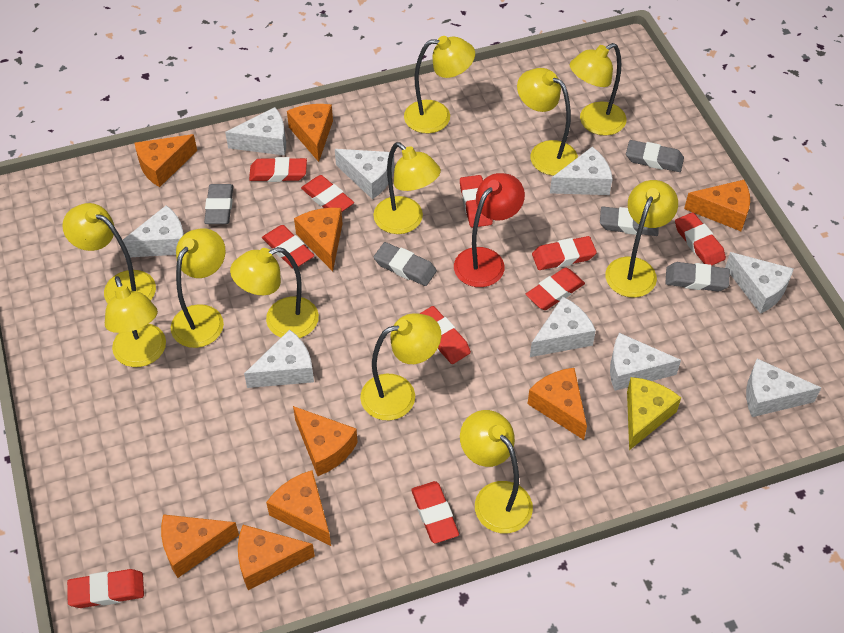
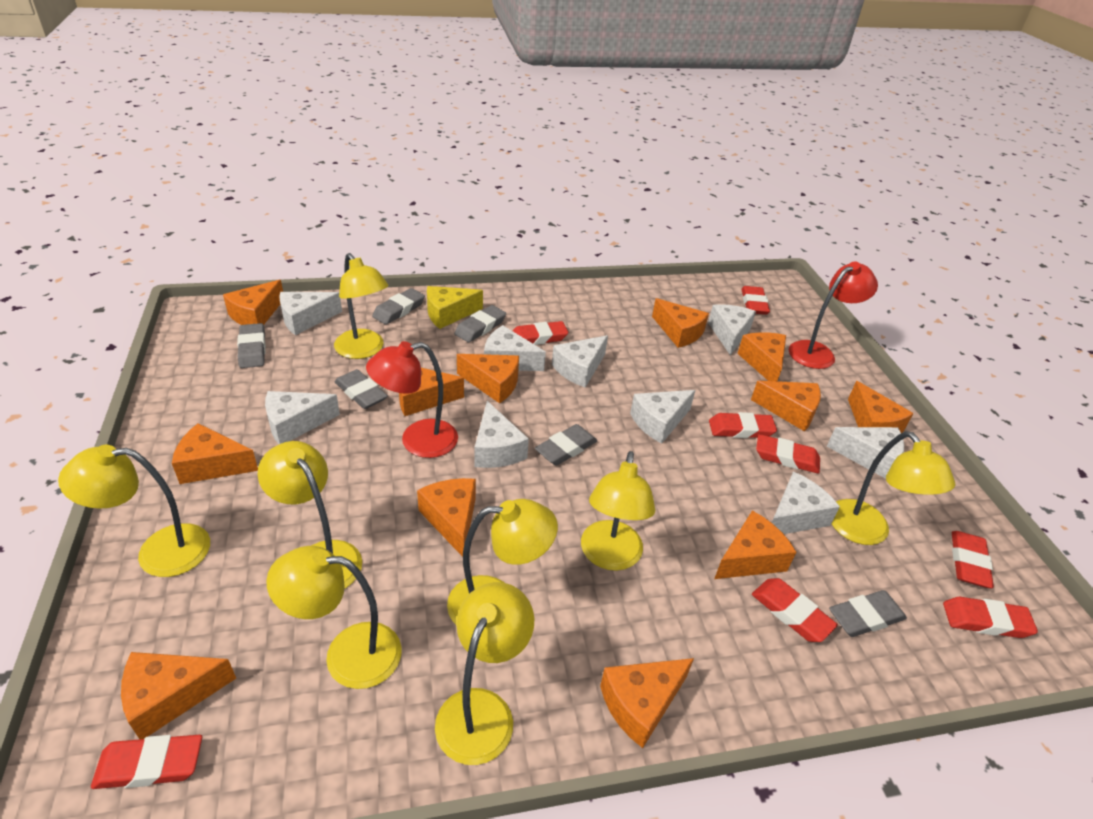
grey eraser: [204,184,233,224] [374,242,437,286] [600,207,659,236] [626,140,684,172] [665,262,730,292] = 5 -> [237,323,266,368] [335,369,388,409] [372,288,425,325] [454,305,506,343] [535,424,598,466] [829,590,907,637] = 6
orange cheese: [135,134,197,187] [161,514,239,578] [238,525,315,590] [266,470,331,546] [287,104,333,162] [293,406,358,476] [294,208,343,271] [527,368,587,440] [684,180,750,231] = 9 -> [121,652,236,739] [172,423,258,484] [223,280,283,325] [399,368,464,416] [417,478,476,557] [457,354,519,403] [600,658,694,748] [652,298,709,348] [714,511,796,579] [737,332,786,381] [751,381,821,432] [848,381,913,433] = 12
red eraser: [67,569,144,608] [249,157,307,182] [262,225,314,268] [301,175,354,212] [411,481,459,543] [419,306,471,364] [460,175,493,228] [526,267,585,310] [532,236,597,270] [675,212,726,266] = 10 -> [91,735,202,789] [513,321,568,345] [709,412,777,438] [741,286,770,315] [752,578,838,642] [756,434,820,474] [943,597,1038,638] [952,531,994,588] = 8
red lamp: [454,173,525,287] = 1 -> [366,341,458,458] [789,262,878,369] = 2
yellow lamp: [62,203,156,303] [105,276,166,367] [171,228,226,348] [230,247,319,338] [360,313,441,420] [373,142,441,234] [404,36,475,133] [460,410,533,533] [517,68,578,176] [570,43,626,136] [605,180,678,298] = 11 -> [58,445,210,577] [258,441,362,589] [266,546,402,689] [334,253,389,359] [435,582,534,765] [447,499,558,624] [581,451,656,571] [831,431,955,545] = 8

